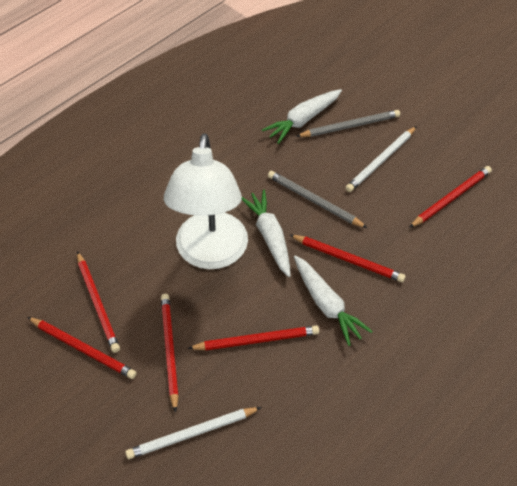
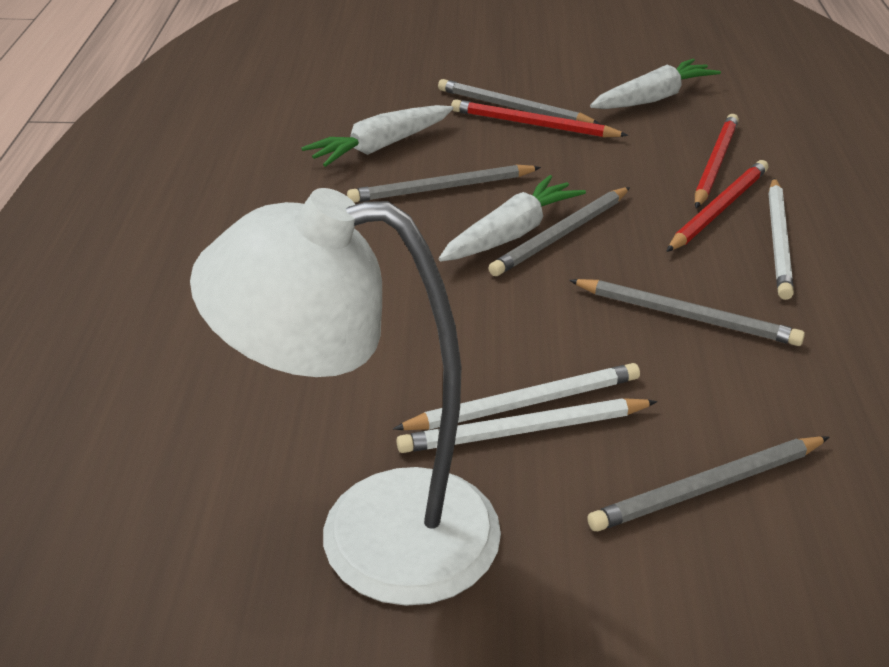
grey pencil: [268,171,367,228] [296,110,400,137] = 2 -> [347,165,541,203] [438,79,600,124] [488,187,630,276] [569,279,805,346] [587,436,829,531] = 5
red pencil: [27,317,137,379] [77,251,120,353] [161,294,179,413] [188,325,319,351] [290,235,406,282] [409,166,492,228] = 6 -> [451,99,628,137] [666,160,768,252] [695,114,739,208] = 3
white pencil: [125,407,262,459] [346,126,417,192] = 2 -> [393,363,640,430] [396,398,657,453] [769,178,794,300] = 3

